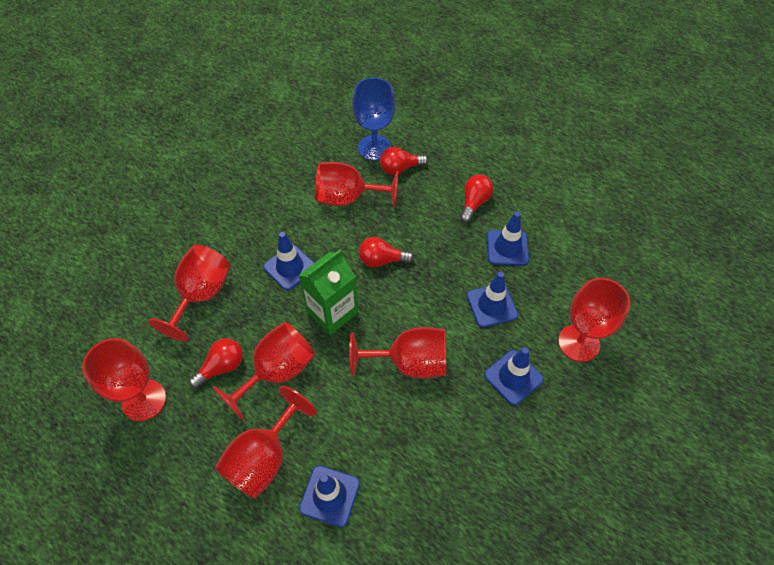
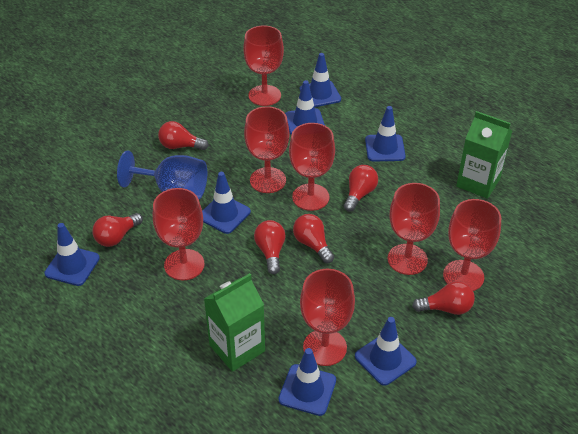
blue traffic cone: [263,232,314,290] [299,465,360,527] [467,272,518,328] [484,347,544,405] [487,212,529,265] = 5 -> [44,223,100,286] [202,172,251,234] [278,348,336,416] [285,80,325,135] [300,53,341,107] [355,317,417,386] [365,106,406,161] = 7
green carton: [299,250,358,335] = 1 -> [204,273,265,372] [456,111,512,199] = 2
red light bulb: [189,338,243,388] [359,237,414,267] [380,147,428,175] [460,175,493,223] = 4 -> [92,213,143,247] [158,121,209,150] [254,220,286,274] [293,214,334,263] [344,165,378,212] [412,281,475,315] = 6

